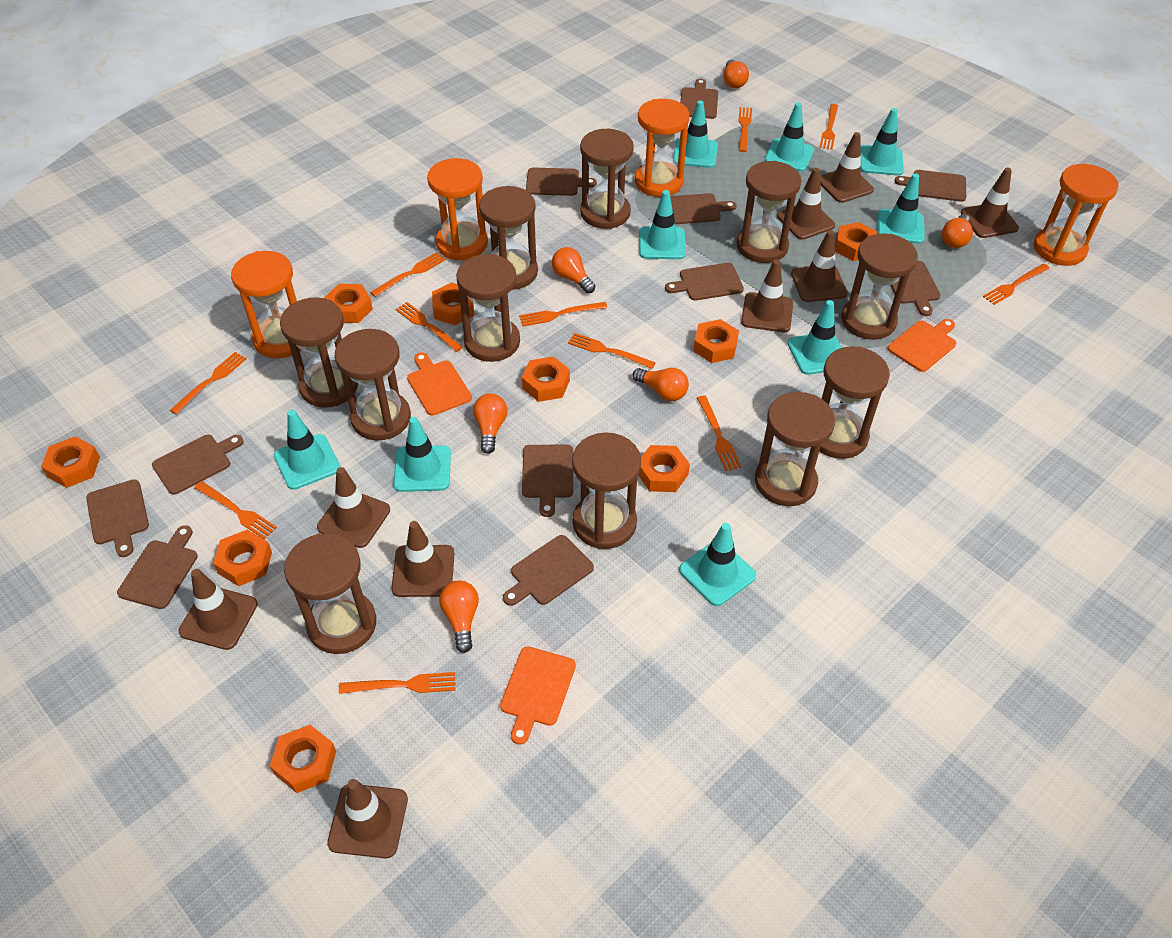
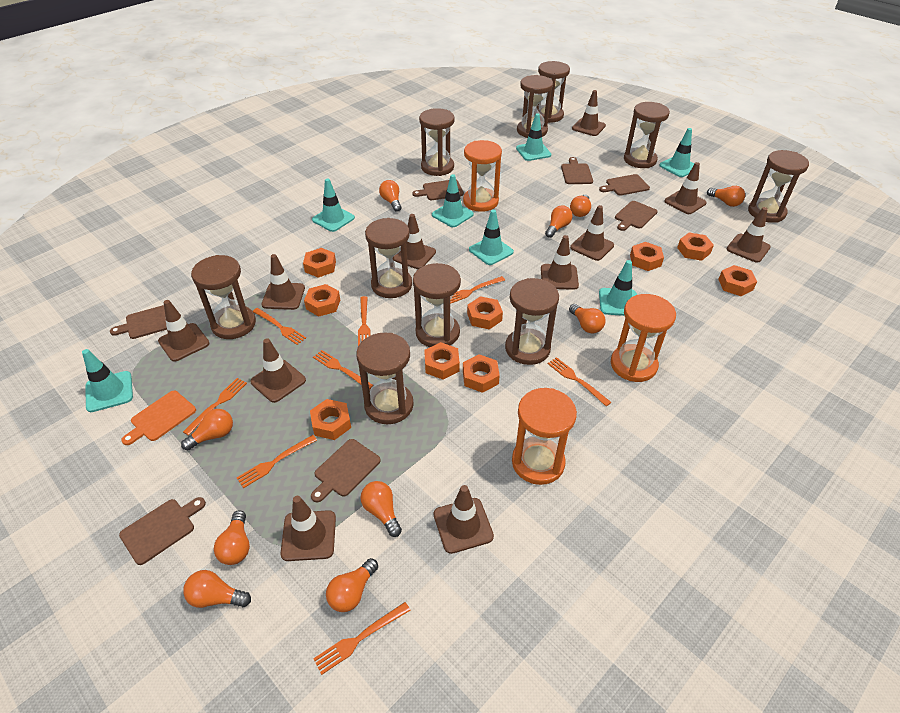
brown cutting board: [86,479,149,557] [117,525,198,609] [152,435,244,495] [503,535,594,606] [522,445,573,517] [526,168,597,196] [665,263,744,301] [670,193,736,224] [680,79,718,119] [890,261,941,316] [895,170,966,202] = 11 -> [110,305,167,339] [119,497,206,565] [311,439,381,502] [412,180,464,200] [561,157,593,184] [599,174,650,196] [615,201,658,231] = 7
brown hourglass: [280,297,358,408] [284,533,376,654] [335,329,411,441] [456,254,520,362] [479,186,538,290] [572,432,641,549] [580,129,634,229] [737,161,801,263] [755,392,835,506] [820,346,890,459] [841,233,918,340] = 11 -> [191,255,256,339] [356,332,414,424] [365,218,412,298] [413,263,461,347] [419,108,454,176] [505,278,559,365] [517,75,553,138] [537,61,570,123] [624,102,670,168] [748,150,809,223] = 10
brown traffic cone: [178,569,258,650] [317,467,390,548] [327,779,408,858] [391,521,455,597] [741,259,793,332] [777,168,835,240] [791,230,848,302] [820,132,874,203] [961,168,1019,238] = 9 -> [158,300,209,362] [250,339,306,403] [261,254,305,310] [280,496,336,561] [394,214,436,269] [434,485,494,554] [541,235,579,290] [570,205,614,261] [572,90,606,136] [664,162,707,214] [727,207,771,263] = 11
orange cutting board: [407,352,472,416] [500,646,576,745] [888,319,956,372] = 3 -> [121,391,196,445] = 1
orange fork: [170,352,247,415] [194,481,277,539] [339,672,455,694] [370,252,446,297] [396,302,463,352] [519,302,607,326] [568,333,656,369] [697,396,742,471] [738,107,752,152] [819,104,838,150] [983,264,1050,305] = 11 -> [183,378,247,436] [237,435,317,488] [253,308,306,345] [313,350,373,390] [313,602,411,675] [358,296,370,346] [450,276,505,304] [547,357,611,407] = 8
orange hourglass: [231,251,302,358] [427,158,488,260] [635,99,690,197] [1034,164,1119,266] = 4 -> [463,140,502,212] [512,388,577,485] [611,294,676,382] = 3
orange light bulb: [439,580,479,653] [473,393,507,454] [552,247,595,294] [633,368,689,401] [723,60,749,88] [942,214,973,248] = 6 -> [181,409,233,450] [183,570,251,608] [214,510,250,565] [326,558,378,612] [361,481,402,537] [379,180,402,212] [545,205,572,238] [569,304,606,333] [570,195,591,217] [707,186,745,207] = 10
turquoise traffic cone: [274,410,340,490] [393,417,451,492] [639,190,686,259] [673,100,718,168] [679,523,756,606] [765,103,814,172] [787,300,842,375] [860,108,904,176] [878,174,925,244] = 9 -> [82,349,133,412] [312,178,355,232] [432,174,474,227] [469,210,514,265] [516,113,551,161] [599,260,637,316] [659,128,695,177] = 7

